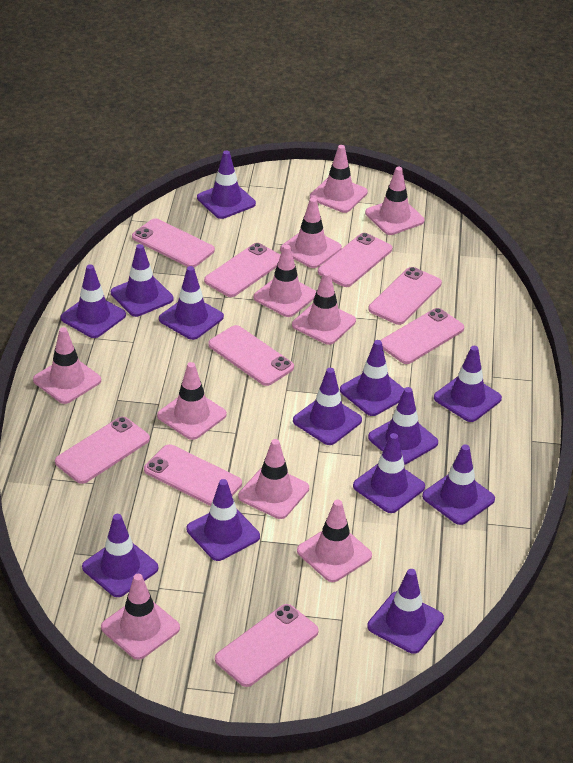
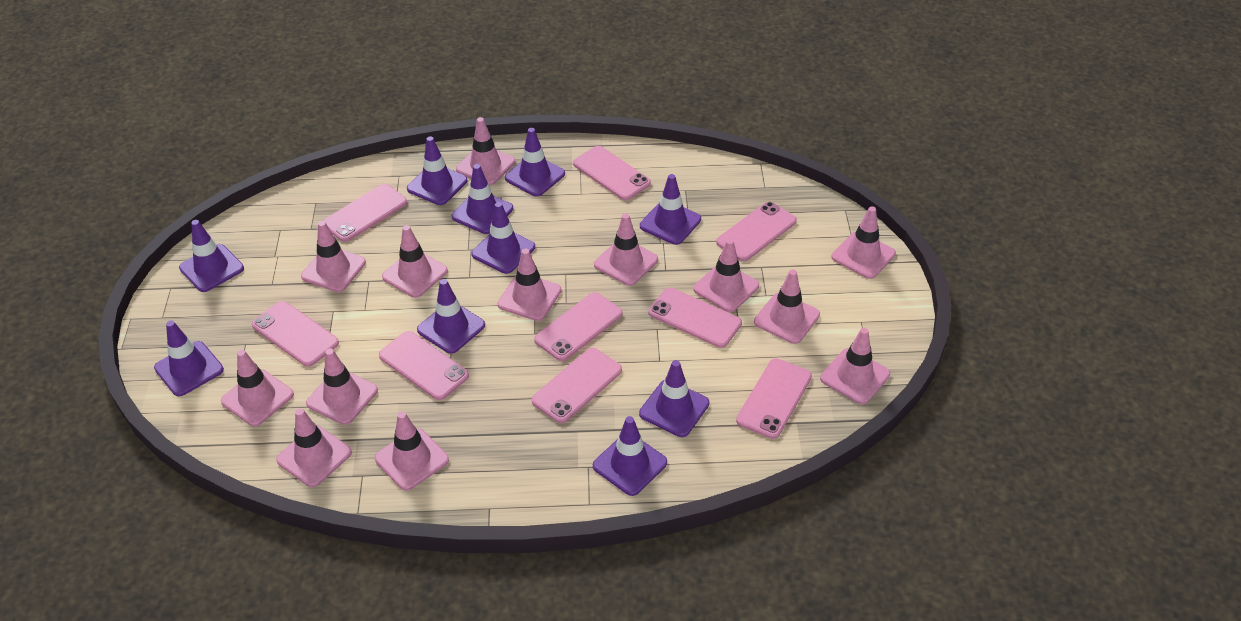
pink traffic cone: [33,327,101,404] [101,574,180,660] [157,362,227,440] [238,439,309,519] [253,245,316,317] [280,198,342,268] [292,271,356,345] [297,500,372,582] [310,145,368,213] [365,167,424,235] = 10 -> [221,350,294,426] [276,408,352,487] [301,221,366,292] [306,349,378,425] [375,411,449,491] [382,225,448,298] [456,117,515,185] [498,249,562,321] [594,213,658,286] [694,239,759,312] [754,269,820,344] [820,328,890,404] [832,206,896,279] = 13
purple traffic cone: [61,264,126,338] [82,514,158,597] [111,244,173,317] [159,266,224,340] [187,479,260,561] [197,150,256,219] [293,368,362,445] [340,340,404,416] [353,433,425,513] [367,569,444,654] [368,387,438,465] [422,444,495,525] [434,346,502,422] = 13 -> [154,320,224,397] [179,220,244,292] [407,136,467,205] [417,279,485,354] [452,164,513,234] [471,202,535,274] [505,128,565,197] [593,416,667,496] [639,360,709,437] [640,174,701,245] = 10

